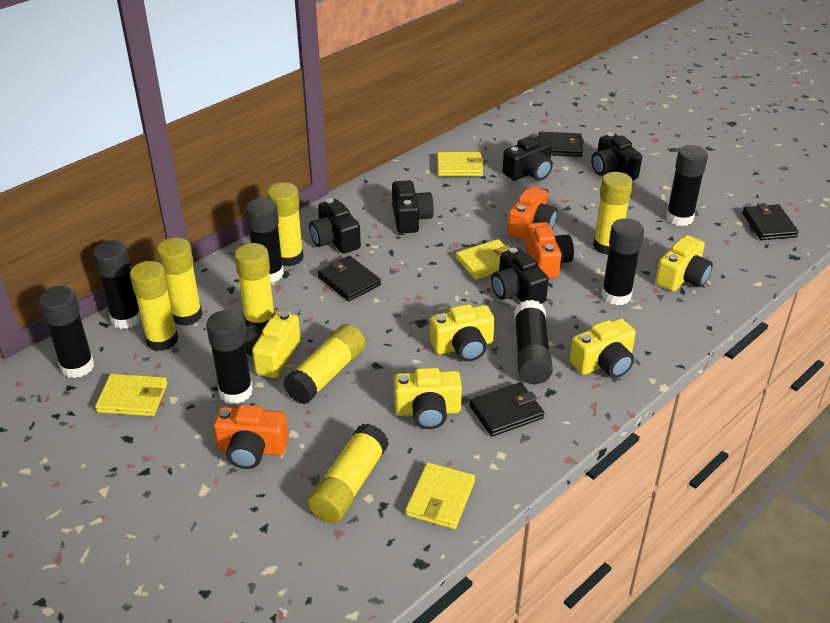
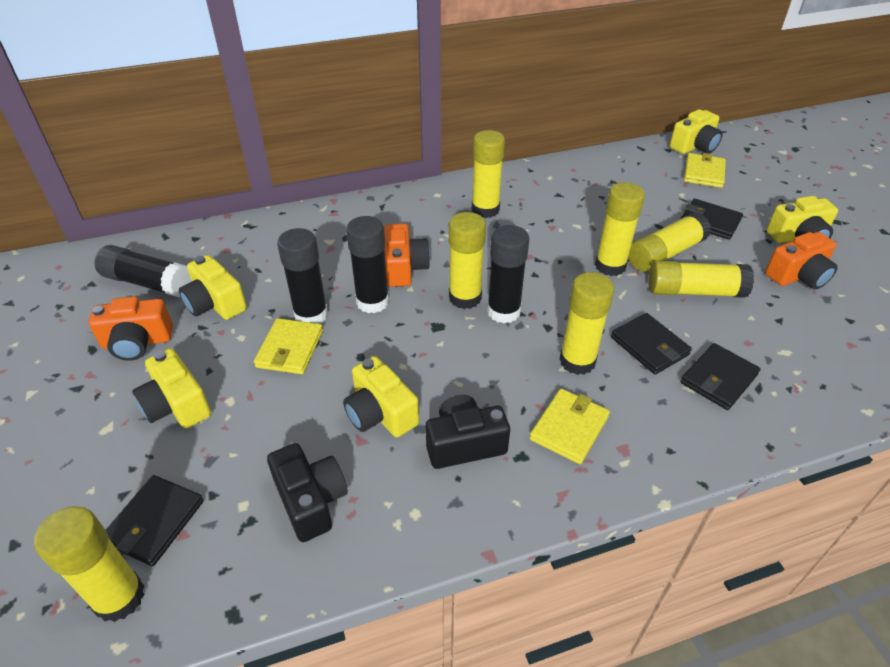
black camera: [309,199,361,254] [392,180,434,234] [491,248,549,304] [502,136,553,181] [591,133,642,180] = 5 -> [267,443,348,542] [426,395,510,469] = 2
black glue stick: [39,286,94,378] [93,240,141,329] [206,310,253,404] [245,198,284,283] [514,300,553,384] [601,218,644,305] [666,145,708,226] = 7 -> [95,245,192,297] [277,228,328,324] [346,216,389,313] [487,225,530,323] = 4
yellow wallet: [95,374,167,416] [405,462,475,529] [437,152,484,177] [456,239,510,280] = 4 -> [254,318,323,374] [530,389,610,464] [684,153,726,188] = 3

